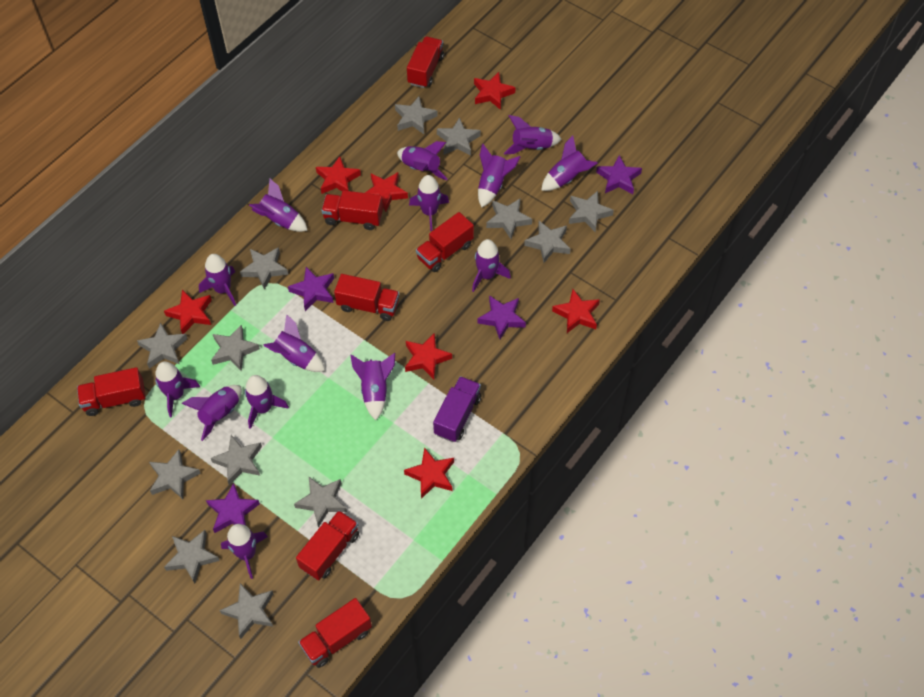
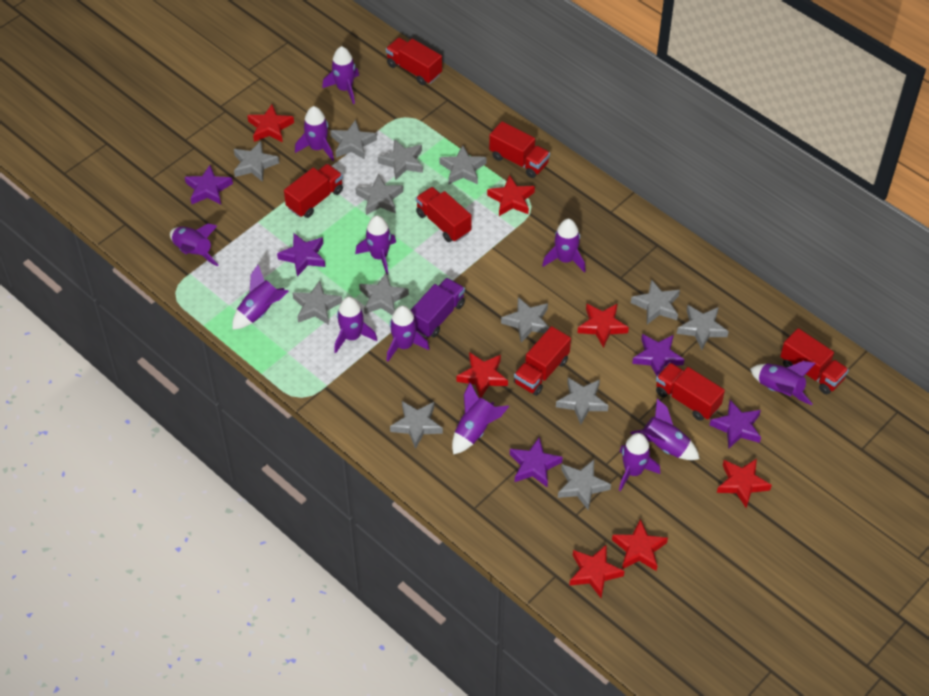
purple rocket: [155,361,200,418] [182,385,242,441] [199,254,236,306] [221,524,268,579] [245,375,289,429] [249,179,308,232] [263,314,325,372] [351,353,395,420] [397,141,448,180] [409,175,449,231] [472,239,511,292] [478,144,520,208] [504,115,562,155] [541,135,598,191] = 14 -> [170,223,219,267] [232,265,289,330] [295,106,334,161] [322,46,359,104] [334,297,377,353] [355,216,396,275] [386,305,429,362] [452,383,509,455] [542,219,586,273] [619,433,660,491] [631,398,700,460] [750,361,816,405] = 12
purple star: [206,483,260,533] [288,267,334,311] [477,295,526,340] [596,155,642,194] = 4 -> [185,165,233,205] [277,233,325,277] [510,437,563,487] [632,334,685,376] [710,400,761,449] = 5

